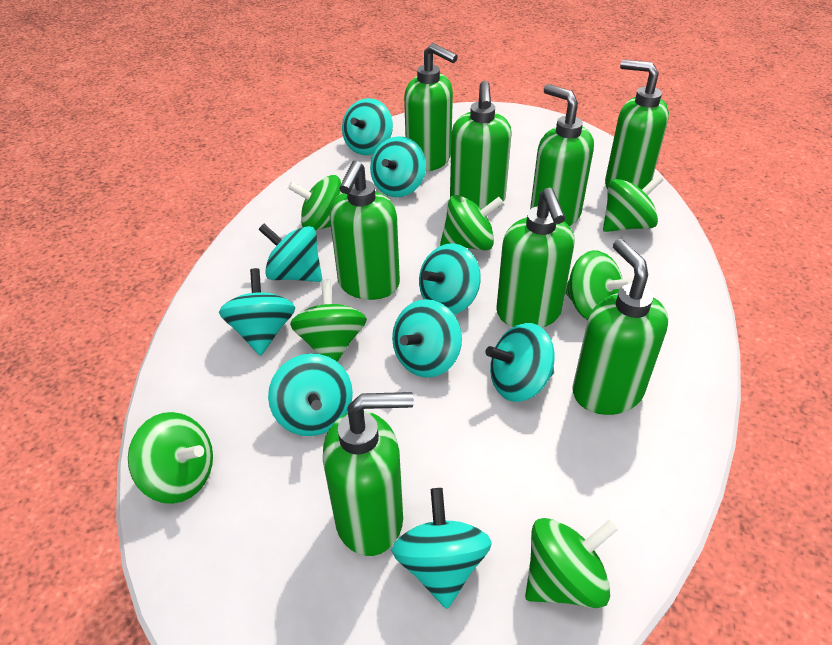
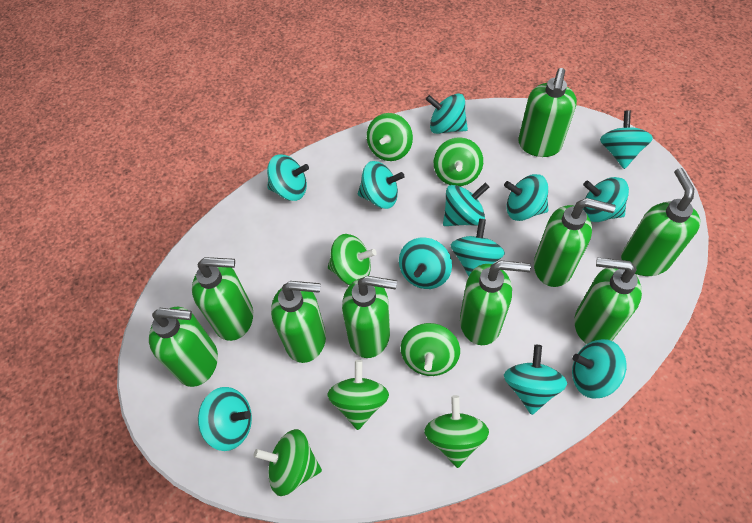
green soap dispenser: [323,392,414,556] [329,161,400,300] [404,43,458,171] [450,81,512,210] [496,188,575,328] [530,84,594,226] [573,239,668,415] [605,60,669,190] = 8 -> [149,307,218,387] [192,257,253,341] [271,281,326,363] [342,276,397,358] [460,260,531,345] [518,68,577,157] [534,198,616,287] [574,257,642,344] [621,168,701,276] = 9
turquoise spinning top: [219,268,295,356] [258,224,322,282] [268,353,353,436] [342,98,393,155] [370,136,426,197] [391,488,492,609] [392,299,462,378] [419,243,481,314] [486,323,554,402] = 9 -> [198,387,252,451] [267,154,309,201] [358,161,404,209] [399,238,452,289] [426,93,468,134] [443,183,489,226] [450,218,505,276] [504,174,549,221] [504,345,567,415] [572,339,627,399] [583,177,629,222] [600,110,653,169] = 12

